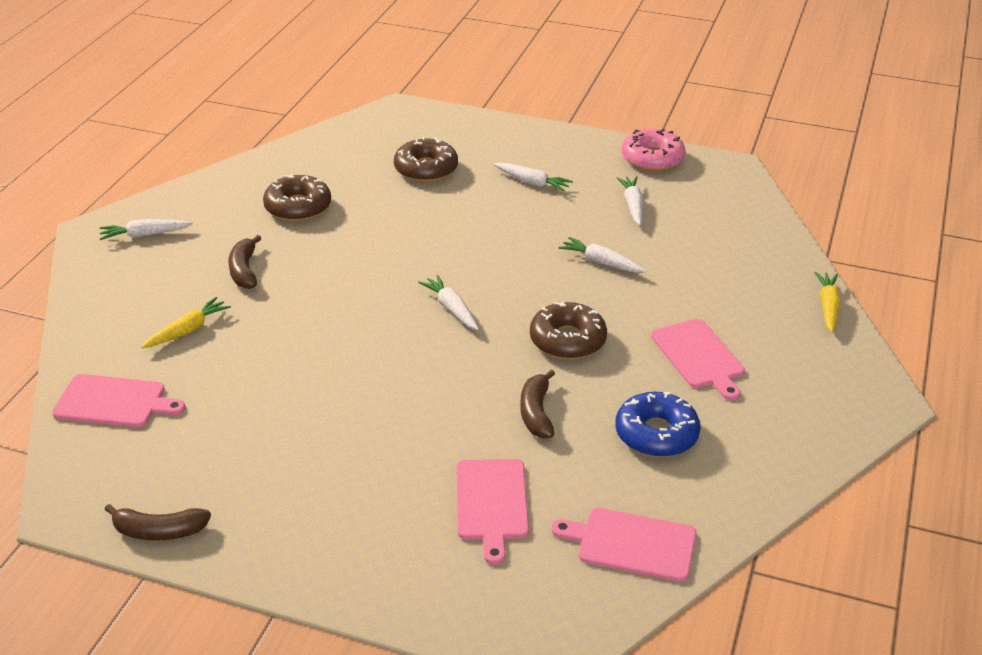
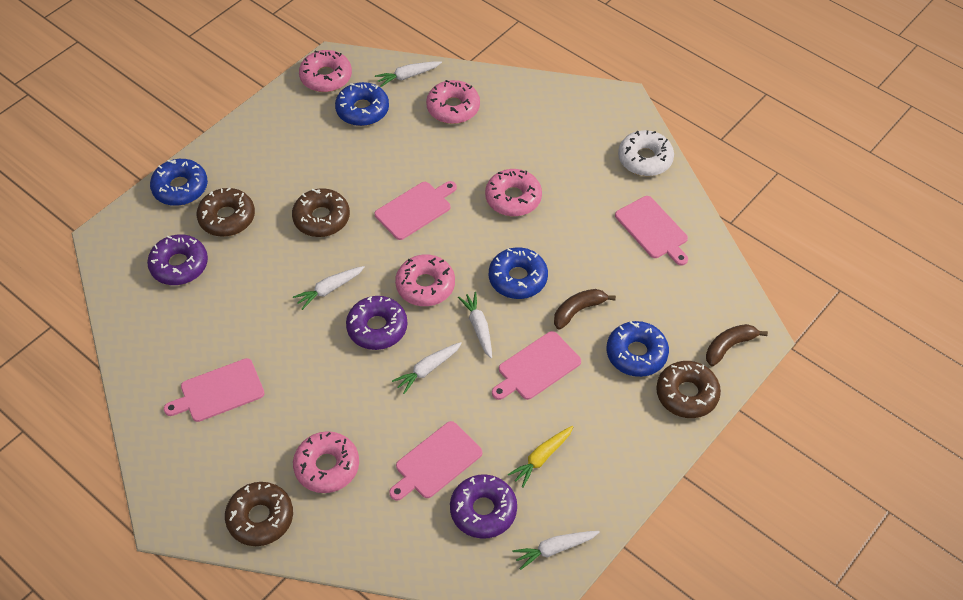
blue donut: [616,392,701,457] = 1 -> [150,159,208,206] [335,82,389,126] [489,247,548,299] [607,321,669,377] = 4
brown banana: [104,504,211,541] [228,235,262,289] [520,370,555,439] = 3 -> [554,289,616,330] [706,324,768,366] = 2
brown donut: [263,175,331,221] [394,137,458,182] [530,302,607,360] = 3 -> [197,187,255,237] [225,482,293,546] [292,188,350,237] [656,361,721,418] = 4
pink cutting board: [52,374,185,428] [456,459,529,565] [552,508,696,582] [651,319,745,400] = 4 -> [164,358,265,422] [375,181,457,240] [389,421,482,501] [492,331,581,400] [615,196,688,265] = 5
pink donut: [621,129,686,171] = 1 -> [293,431,359,493] [299,50,352,92] [395,255,455,306] [426,80,480,124] [485,169,542,216] = 5
purple donut: none = 0 -> [147,234,208,285] [346,296,407,350] [450,474,517,539] = 3
white donut: none = 0 -> [618,130,674,176] = 1
yellow carrot: [141,297,231,349] [814,272,840,332] = 2 -> [508,426,573,488] = 1

